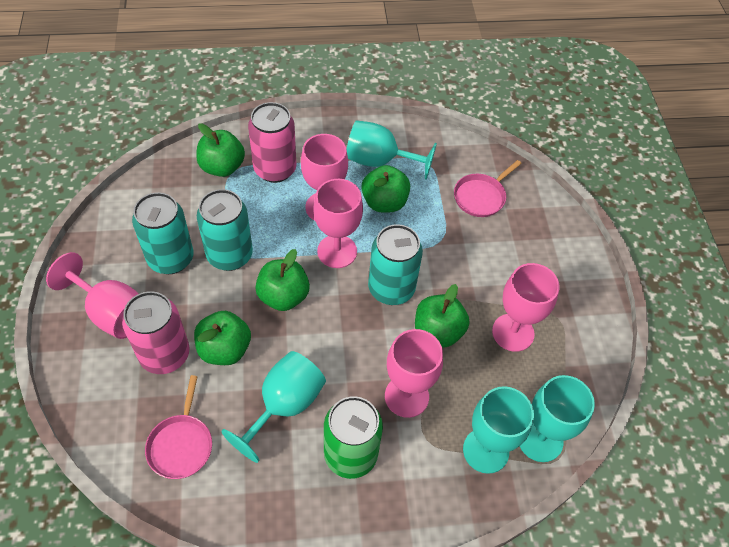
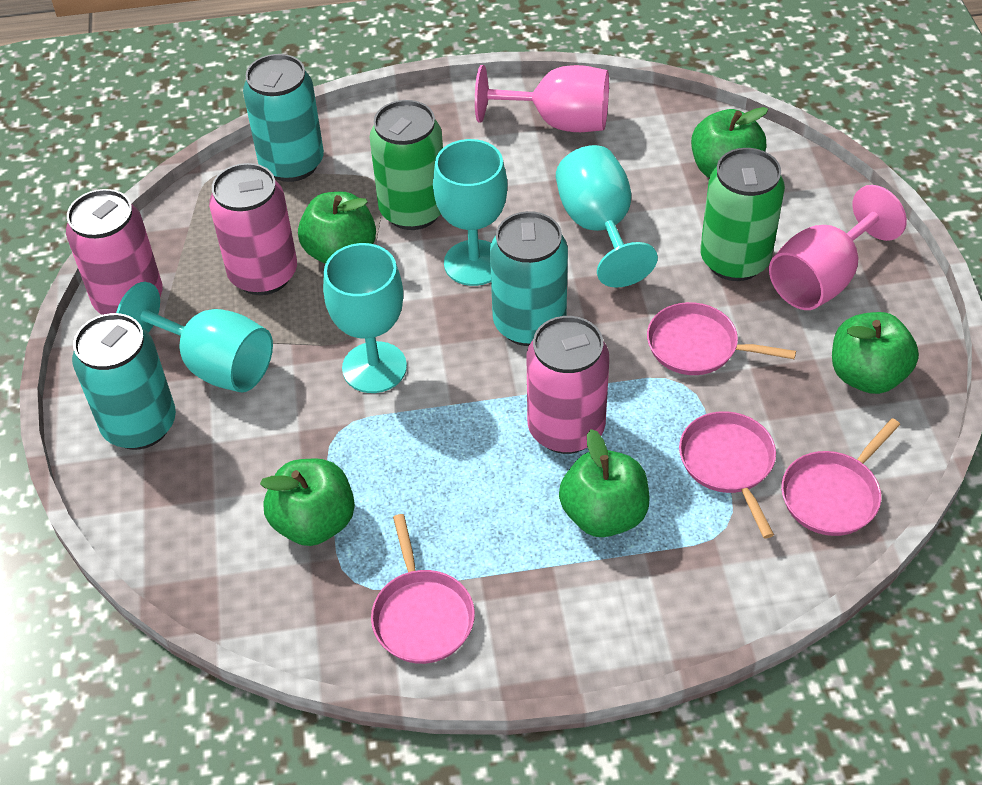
green can: [324,396,383,479] = 1 -> [370,100,443,230] [700,148,785,281] = 2
pink can: [122,291,189,374] [248,102,296,183] = 2 -> [66,189,162,315] [209,163,297,295] [527,316,609,454] = 3
pink goblet: [46,252,139,339] [301,134,348,221] [313,179,363,268] [385,329,443,418] [492,263,560,352] = 5 -> [475,65,609,132] [769,185,907,310] = 2
pink pan: [145,375,212,479] [454,160,522,217] = 2 -> [371,514,475,664] [647,302,796,375] [679,411,776,538] [781,418,900,536] = 4

